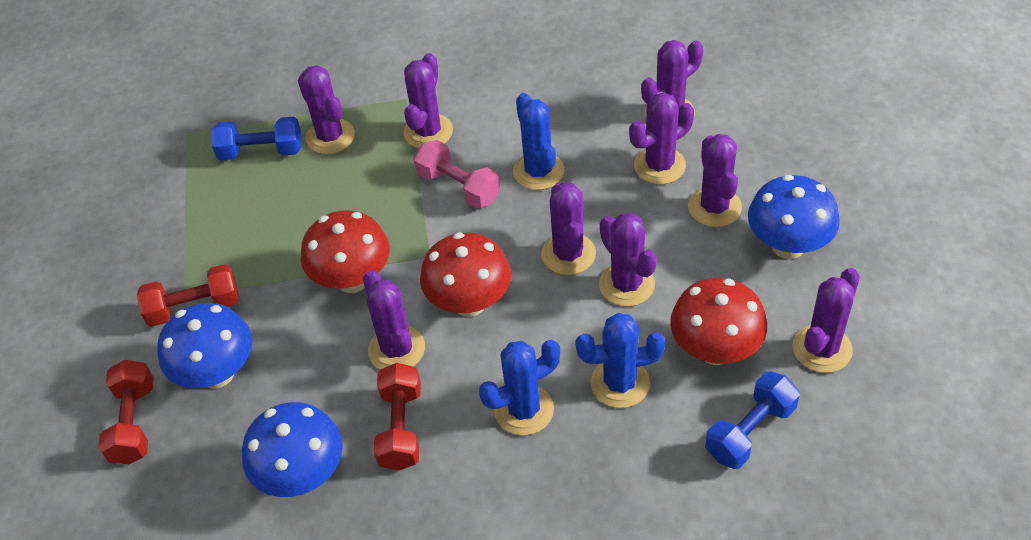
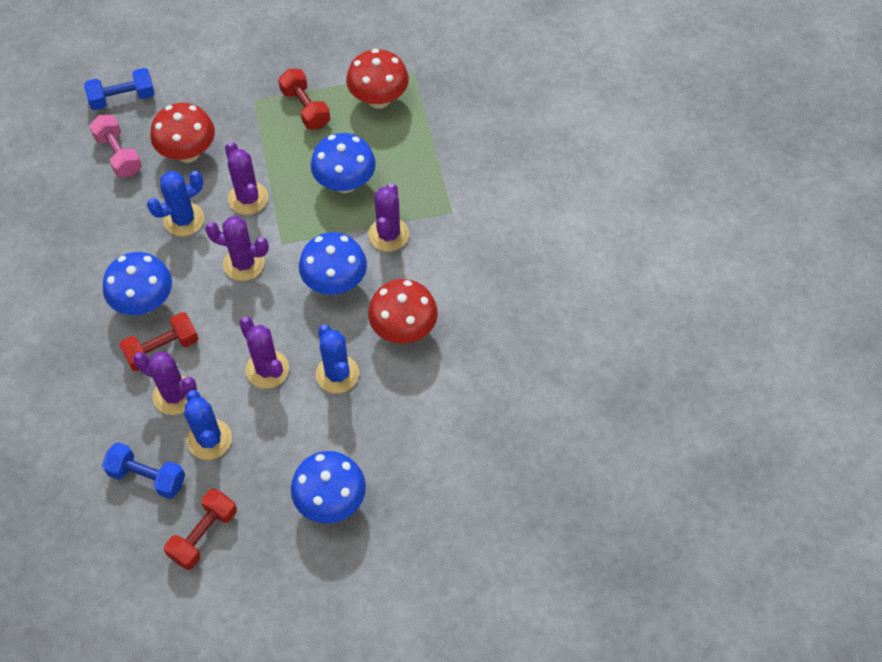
blue mushroom: [157,303,252,388] [242,402,343,497] [748,175,840,259] = 3 -> [103,252,172,315] [291,451,366,524] [299,232,367,295] [311,133,376,193] = 4
purple cactus: [298,65,355,154] [363,270,425,370] [404,53,453,148] [541,182,596,275] [599,213,657,307] [629,92,694,184] [641,40,703,116] [688,134,742,227] [792,268,860,373] = 9 -> [133,352,197,415] [205,216,269,281] [225,142,268,215] [239,317,289,389] [368,183,409,252] = 5

